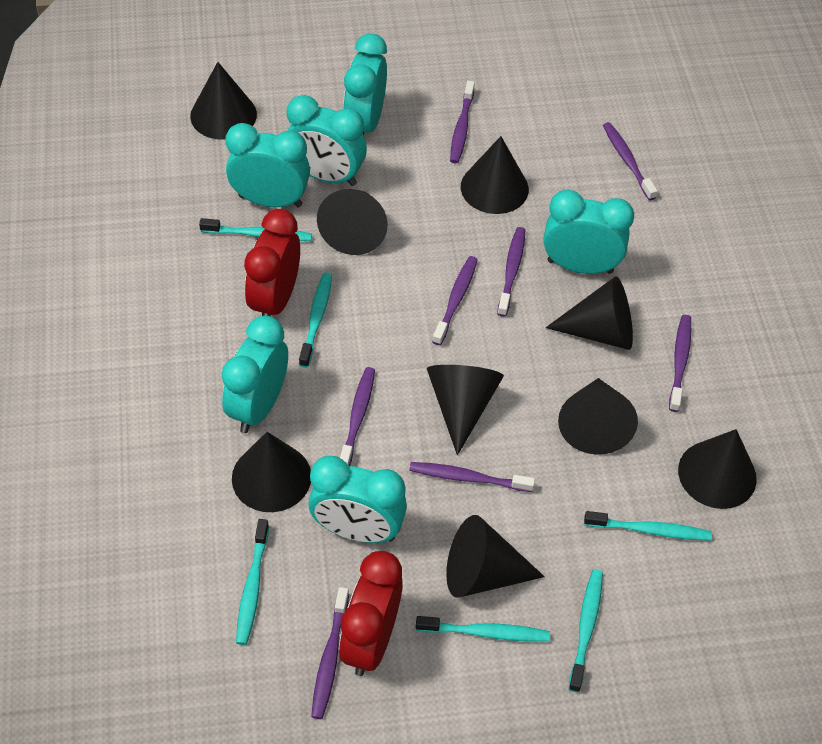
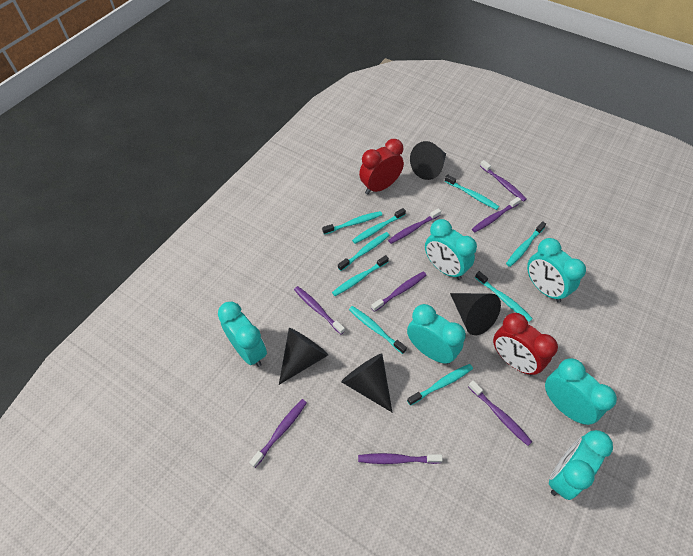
black cone: [190,62,257,139] [232,432,311,512] [317,189,388,255] [427,365,504,455] [446,515,545,598] [461,136,529,214] [546,276,633,350] [558,378,638,455] [678,429,757,509] = 9 -> [279,328,328,385] [341,353,393,413] [410,141,446,180] [450,293,501,336] = 4
turquoise toothbrush: [199,218,312,241] [236,519,269,645] [299,272,332,368] [416,616,550,642] [569,569,603,692] [584,511,712,541] = 6 -> [322,211,382,235] [332,255,389,296] [338,232,390,271] [349,306,407,354] [352,208,406,244] [407,364,473,406] [445,175,499,210] [475,271,533,322] [506,221,546,267] = 9

